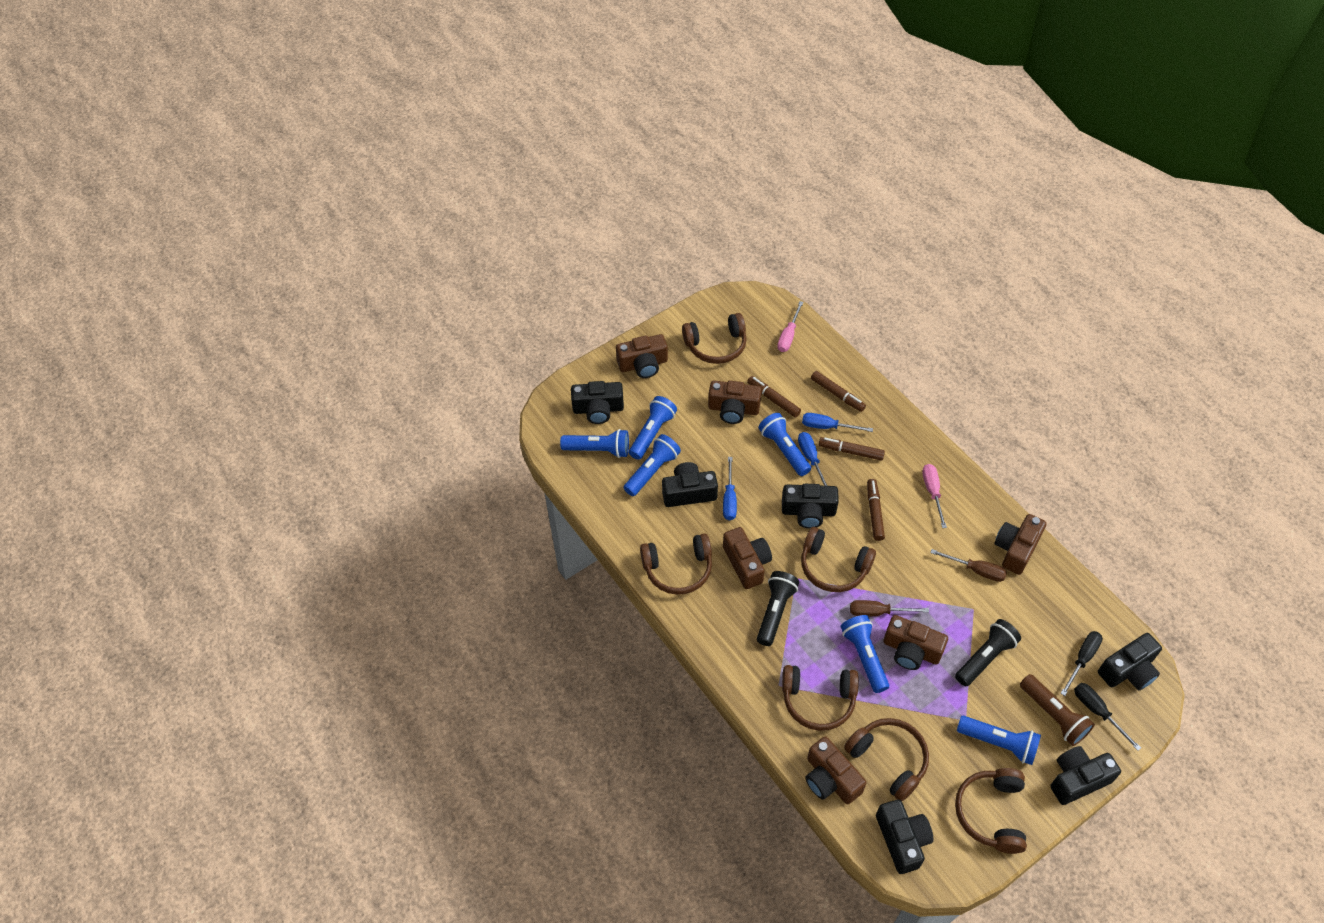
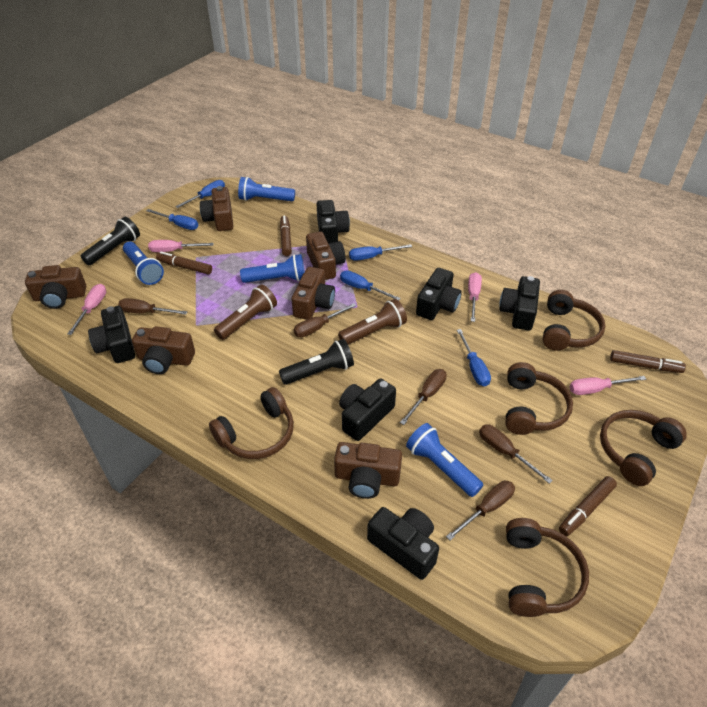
black screwdriver: [1060,631,1103,696] [1074,683,1141,751] = 2 -> none = 0
blue flashlight: [560,429,629,458] [623,434,681,496] [629,396,677,460] [758,413,811,476] [841,615,889,693] [957,716,1041,765] = 6 -> [123,241,164,285] [238,177,295,201] [240,254,305,283] [406,423,483,497] = 4
blue screwdriver: [723,457,737,520] [798,432,827,486] [802,413,873,432] = 3 -> [146,209,199,230] [175,180,225,208] [340,271,401,301] [349,244,412,261] [457,329,491,386] = 5
brown flashlight: [1020,674,1095,746] = 1 -> [214,284,277,340] [338,299,407,345] = 2
brown headphones: [640,533,712,595] [682,313,747,364] [782,665,859,731] [801,527,876,592] [844,718,929,801] [955,768,1027,854] = 6 -> [209,387,294,459] [505,362,573,435] [506,518,589,617] [543,290,605,351] [600,410,687,486] = 5
brown screwdriver: [850,600,929,617] [930,549,1007,582] = 2 -> [118,298,188,315] [293,303,356,337] [400,369,447,425] [446,481,515,540] [479,424,553,484] = 5
pink screwdriver: [777,301,803,352] [922,464,947,528] = 2 -> [67,284,106,335] [148,240,214,252] [468,272,482,322] [570,376,646,395] = 4

